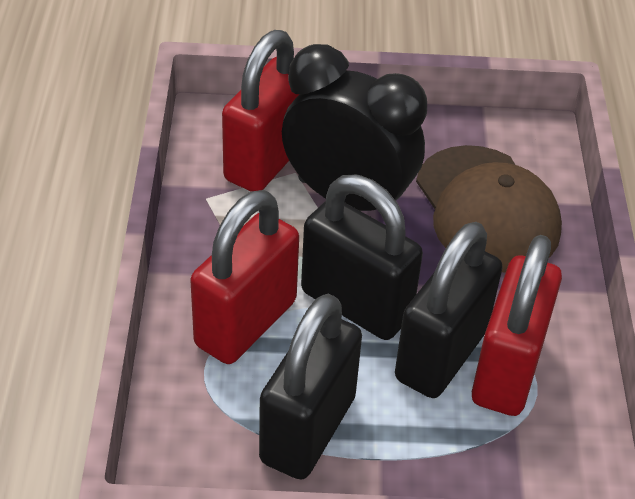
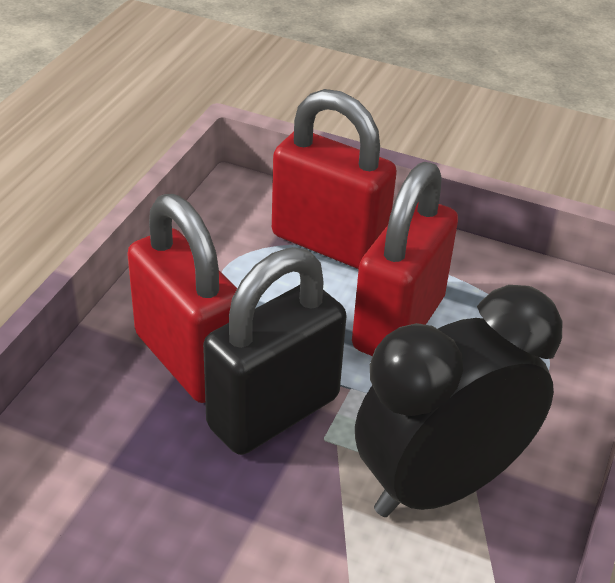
black padlock: [259,294,362,480] [301,175,423,340] [395,222,503,398] = 3 -> [203,247,346,455] = 1
brown cap: [416,145,562,272] = 1 -> none = 0

